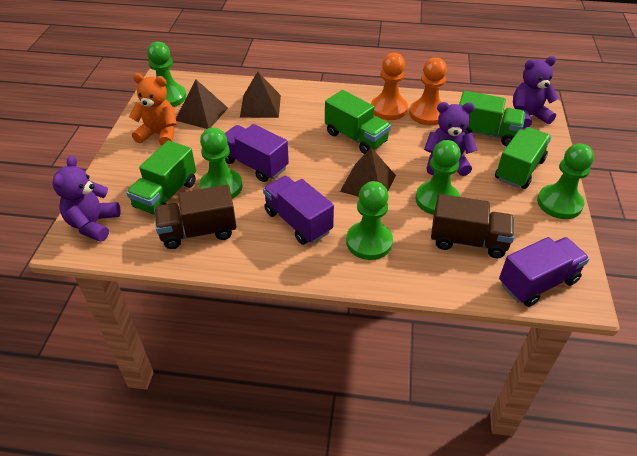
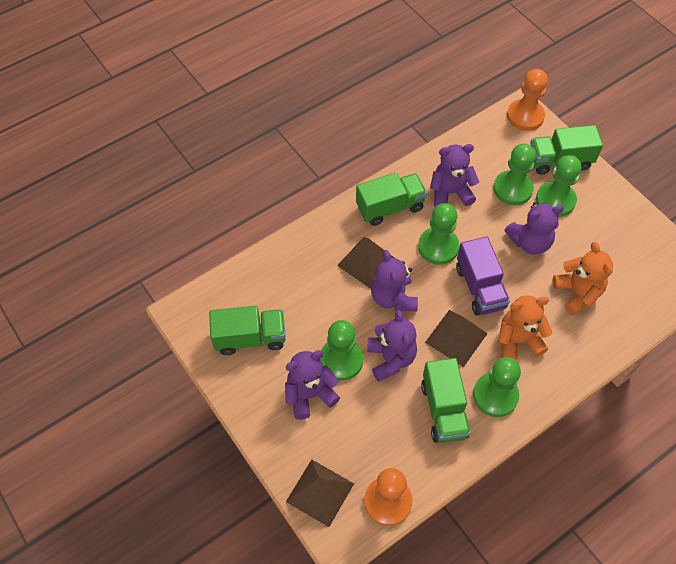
brown truck: [154,185,237,249] [431,194,514,258] = 2 -> none = 0
orange teddy bear: [129,73,177,146] = 1 -> [498,295,553,360] [553,242,613,315] = 2
purple teddy bear: [53,156,120,242] [424,102,477,176] [513,56,559,129] = 3 -> [285,350,340,420] [367,310,417,382] [371,250,418,311] [430,144,479,207] [505,202,564,255] = 5
purple truck: [225,124,289,182] [263,176,334,245] [499,237,590,307] = 3 -> [456,237,510,316] = 1

